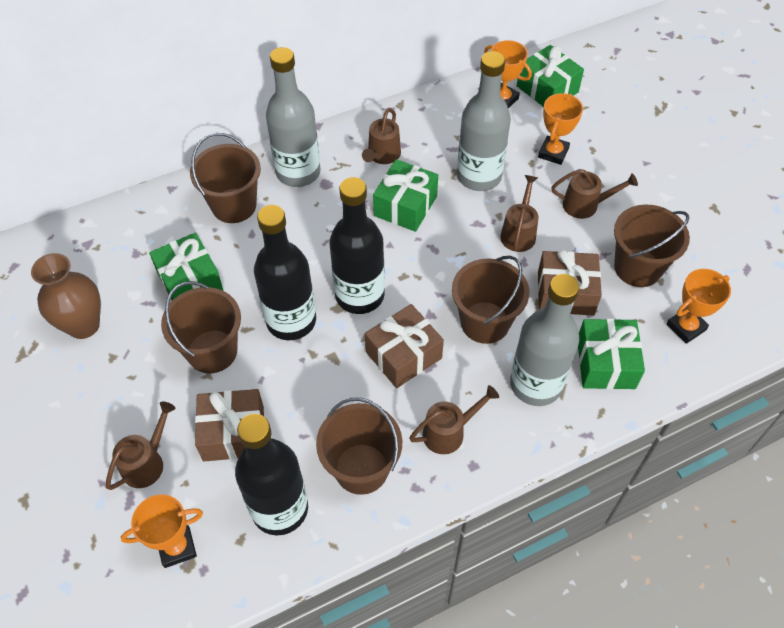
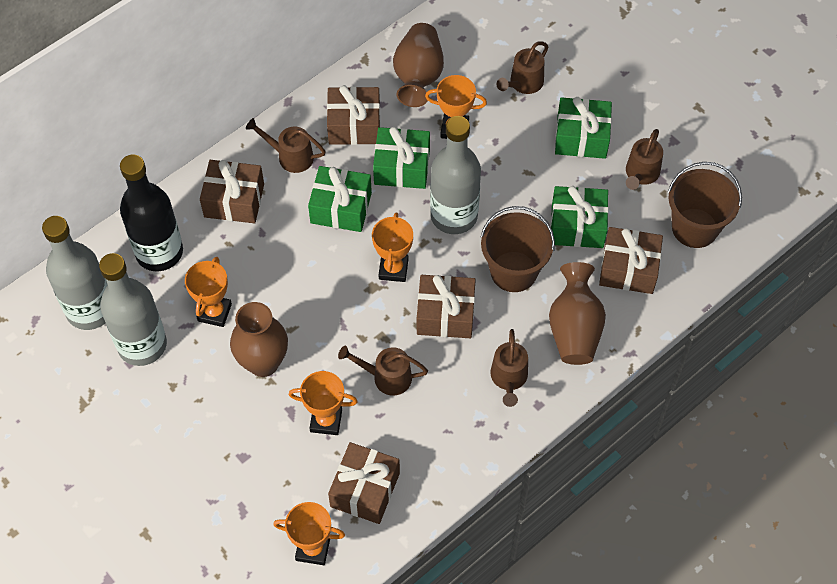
black bottle: [235,414,308,536] [254,205,316,340] [330,177,385,314] = 3 -> [120,155,183,271] = 1
brown bucket: [161,281,241,373] [190,133,261,223] [316,397,402,495] [452,256,529,344] [614,205,690,287] = 5 -> [480,206,555,292] [668,162,742,248] = 2
brown gift: [195,389,264,461] [365,304,444,388] [538,250,602,316] = 3 -> [200,160,264,223] [327,85,380,145] [328,442,400,524] [417,275,476,338] [599,227,663,294] = 5
brown vase: [31,253,101,339] = 1 -> [230,302,288,377] [393,23,444,107] [549,262,606,365] = 3
orange trophy: [121,494,203,568] [484,40,532,108] [538,93,583,165] [667,269,731,344] = 4 -> [185,257,232,327] [273,502,345,565] [289,371,358,435] [372,212,413,282] [425,75,487,139] = 5

